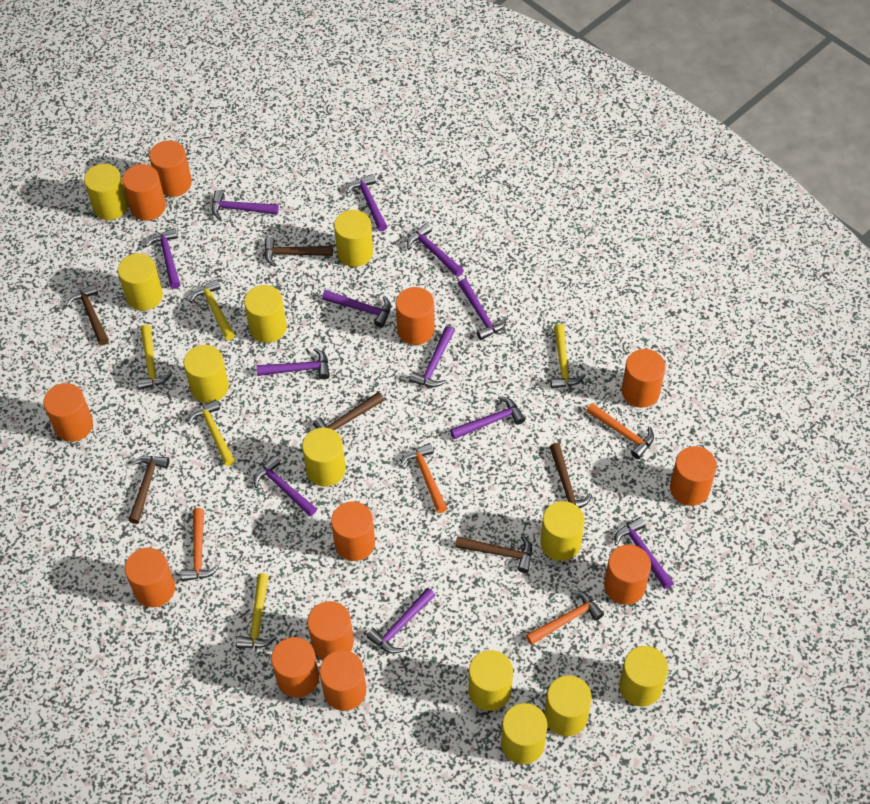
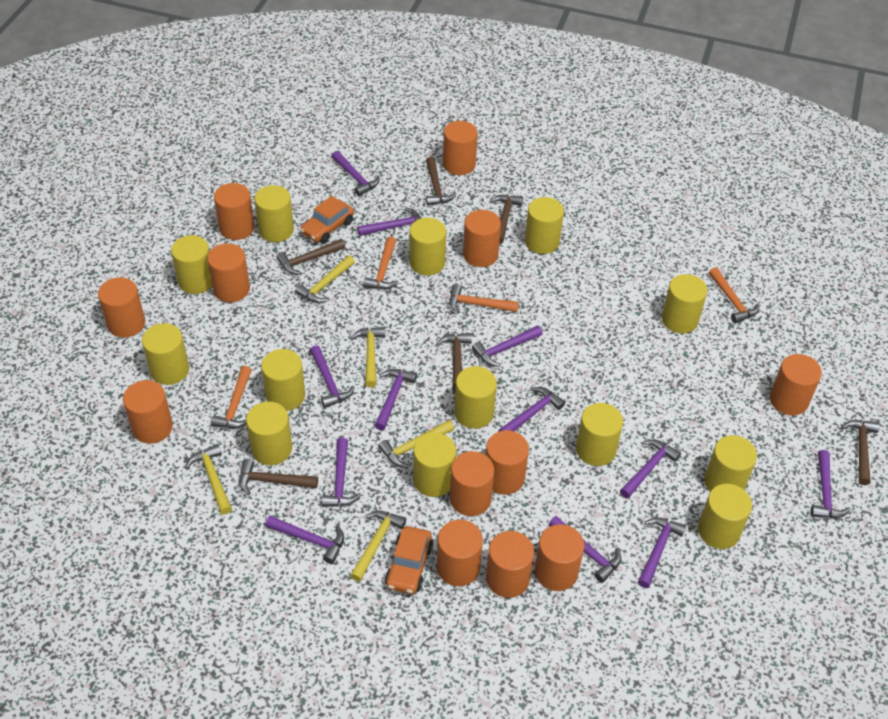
orange car: none = 0 -> [300,196,354,244] [385,526,433,594] = 2
yellow cylinder: [84,164,128,220] [118,253,163,311] [183,345,229,403] [244,285,287,343] [302,427,346,487] [334,210,373,267] [469,650,513,711] [501,703,547,764] [540,501,585,561] [544,675,592,736] [619,646,668,707] = 11 -> [142,323,189,385] [171,235,212,294] [246,402,292,465] [254,185,294,242] [261,349,305,411] [410,218,446,276] [413,433,456,497] [454,366,497,429] [525,197,564,254] [576,403,623,466] [662,274,707,333] [698,484,752,549] [704,435,757,492] = 13

